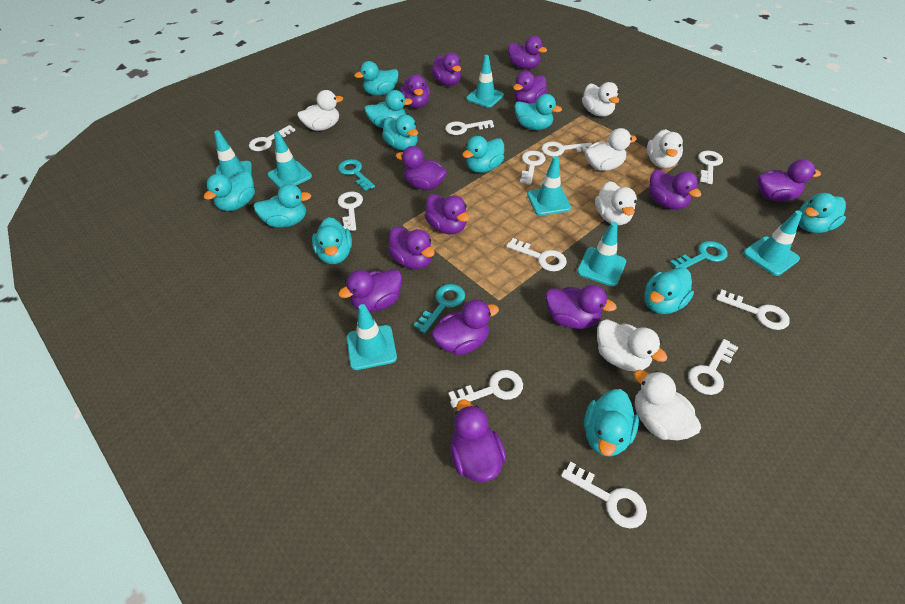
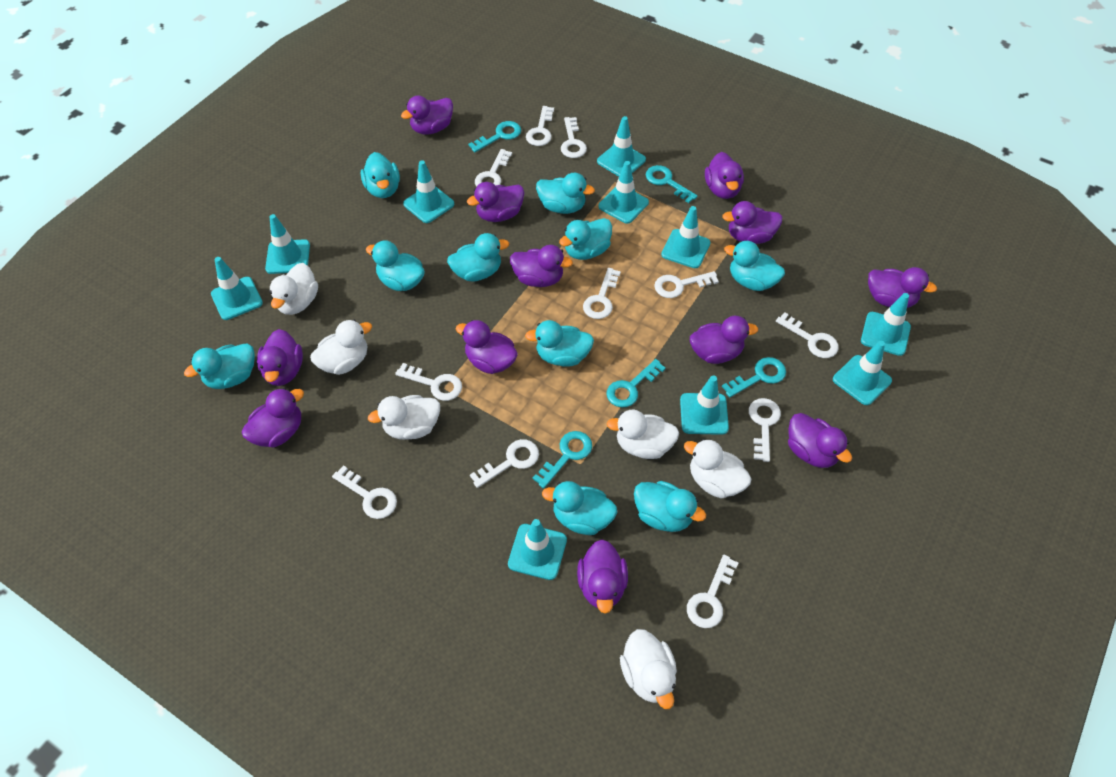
purple duck: [338,269,402,312] [388,227,435,269] [396,146,447,190] [400,74,430,108] [425,194,469,234] [431,53,461,86] [432,300,499,355] [450,400,506,482] [508,36,547,69] [513,71,547,103] [545,285,617,329] [649,170,701,210] [757,159,821,201] = 13 -> [242,388,304,448] [257,329,303,386] [401,96,453,134] [456,320,518,374] [467,182,524,222] [510,245,573,287] [577,540,628,614] [690,316,758,364] [705,152,744,199] [722,201,782,244] [788,413,852,468] [868,267,937,308] = 12
turquoise duck: [204,171,255,211] [253,184,311,228] [312,217,352,264] [354,61,399,96] [364,90,413,128] [382,115,418,151] [462,136,504,173] [514,94,562,130] [584,389,639,457] [644,267,694,314] [799,193,846,233] = 11 -> [184,343,255,389] [361,152,400,198] [366,241,425,291] [447,233,509,281] [525,320,594,367] [536,173,595,214] [542,481,617,535] [559,218,612,260] [634,481,706,532] [724,241,785,291] = 10
turquoise key: [338,159,375,191] [414,284,465,333] [670,241,728,269] = 3 -> [468,121,521,152] [533,431,592,489] [607,359,666,407] [646,165,698,203] [722,357,786,397] = 5
turquoise traffic cone: [214,130,252,178] [267,132,312,188] [347,304,397,370] [466,55,504,108] [527,156,571,215] [577,222,626,286] [743,210,802,276] = 7 -> [211,257,263,320] [265,214,310,274] [403,160,454,223] [508,519,567,580] [597,116,646,176] [599,161,649,224] [661,206,710,268] [680,376,729,435] [833,341,892,405] [861,293,911,356] = 10
white duck: [297,90,343,131] [582,82,619,117] [585,128,637,171] [595,181,637,225] [597,319,667,371] [634,370,701,440] [647,129,683,168] = 7 -> [269,263,318,315] [310,320,372,375] [368,395,440,440] [606,409,679,459] [620,629,677,709] [684,439,751,499] = 6

